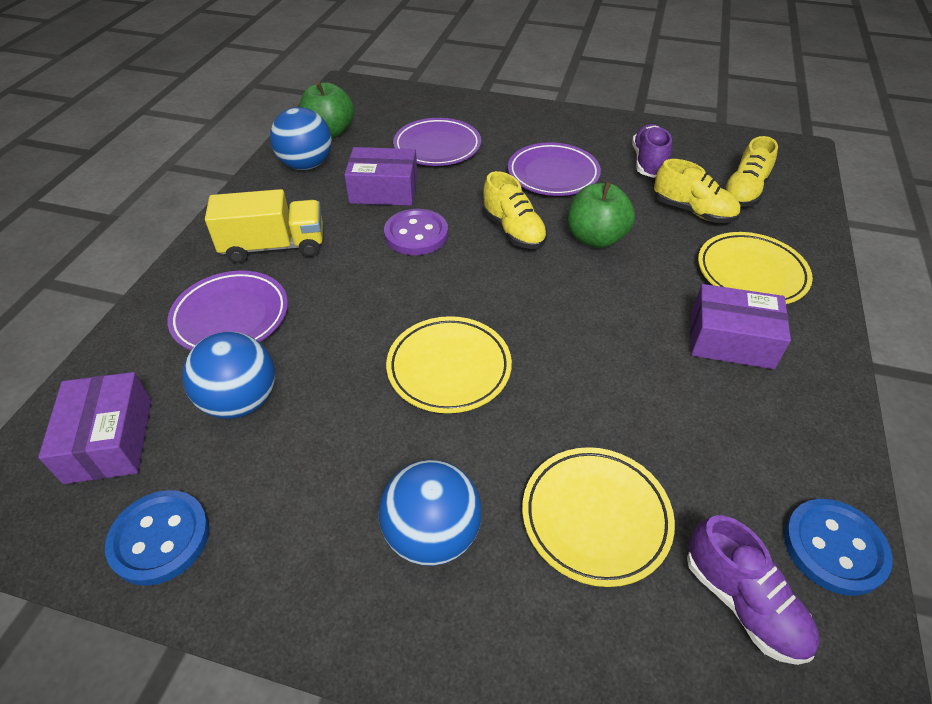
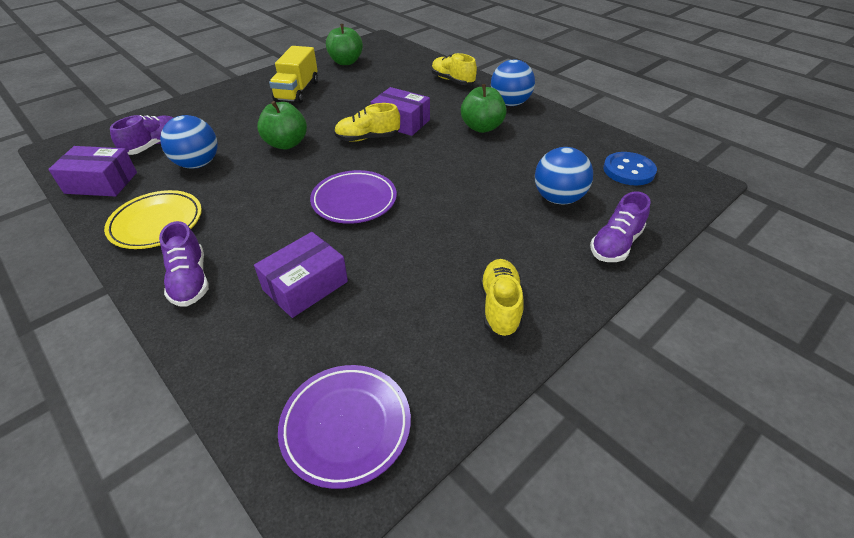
blue button: [105,490,210,586] [784,499,893,596] = 2 -> [603,152,657,185] = 1
green apple: [299,82,354,138] [568,182,635,249] = 2 -> [257,101,307,149] [326,24,363,65] [461,84,507,133] = 3
purple button: [384,209,448,255] = 1 -> none = 0
purple plate: [168,271,288,351] [393,118,481,166] [508,142,601,196] = 3 -> [278,365,411,489] [310,170,397,224] = 2
purple shoe: [632,124,672,178] [687,515,820,665] = 2 -> [110,115,173,155] [159,221,209,307] [590,192,650,262] = 3
yellow plate: [386,316,512,413] [522,447,675,587] [698,232,813,304] = 3 -> [104,190,202,249] = 1

